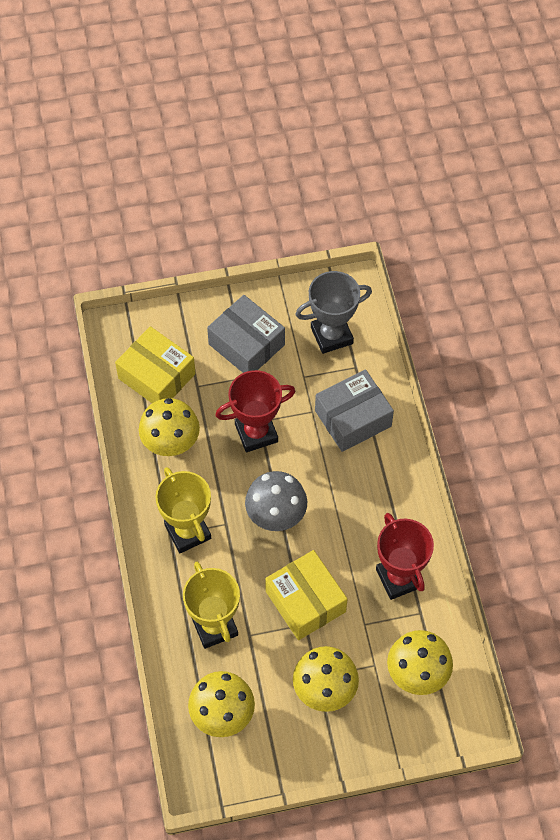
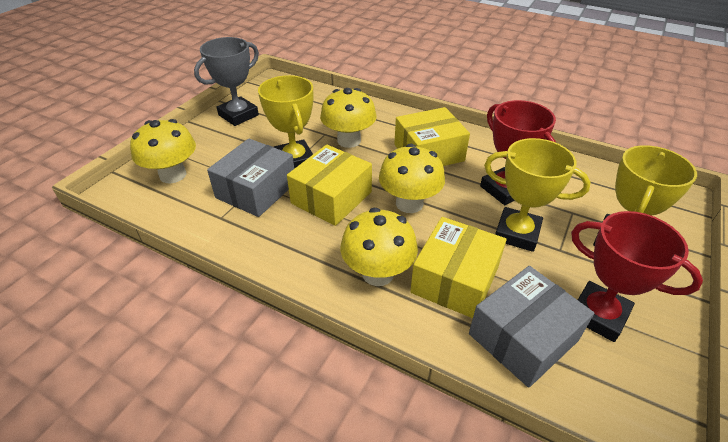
grey mushroom: [245,471,307,531] = 1 -> none = 0
yellow box: [115,326,196,403] [265,550,347,640] = 2 -> [287,145,372,226] [394,107,470,166] [410,217,507,318] = 3
yellow trophy: [155,467,211,553] [183,562,240,649] = 2 -> [258,75,313,169] [484,138,591,252] [593,145,697,246] = 3

